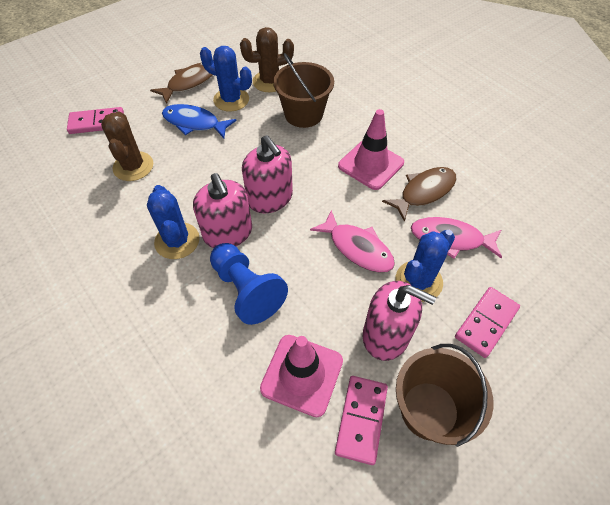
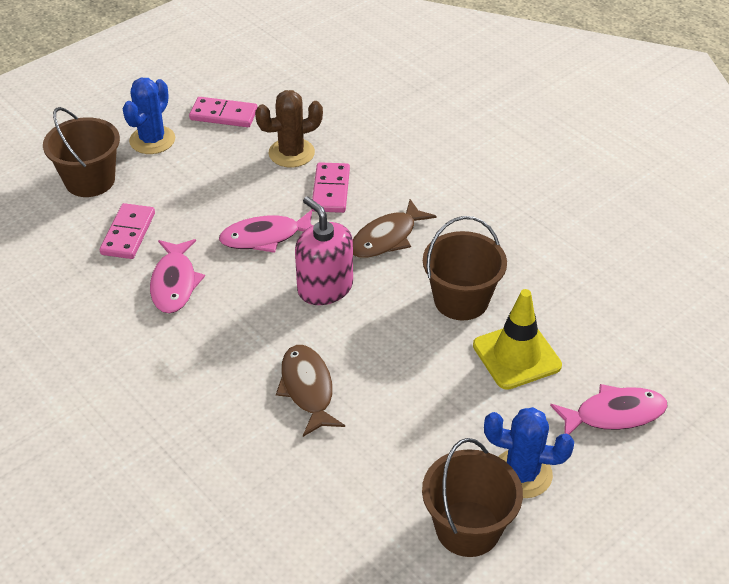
blue cactus: [147,185,200,259] [200,46,252,112] [396,230,455,302] = 3 -> [123,78,175,154] [484,407,574,498] = 2
blue fish: [162,104,236,138] = 1 -> none = 0
blue pawn: [210,243,288,325] = 1 -> none = 0
brown bucket: [273,53,334,128] [396,344,493,447] = 2 -> [43,107,120,197] [422,438,523,557] [423,216,507,320] = 3
brown cactus: [101,112,153,181] [240,27,294,92] = 2 -> [255,90,323,167] = 1
pink fish: [310,210,395,272] [411,217,502,259] = 2 -> [150,239,205,314] [219,210,313,253] [550,384,668,435] = 3
pink soap dispenser: [193,173,252,248] [242,135,293,213] [363,281,436,361] = 3 -> [295,196,353,305] = 1
pink traffic cone: [260,335,343,417] [338,109,404,190] = 2 -> none = 0
yellow traffic cone: none = 0 -> [473,289,562,390] = 1

